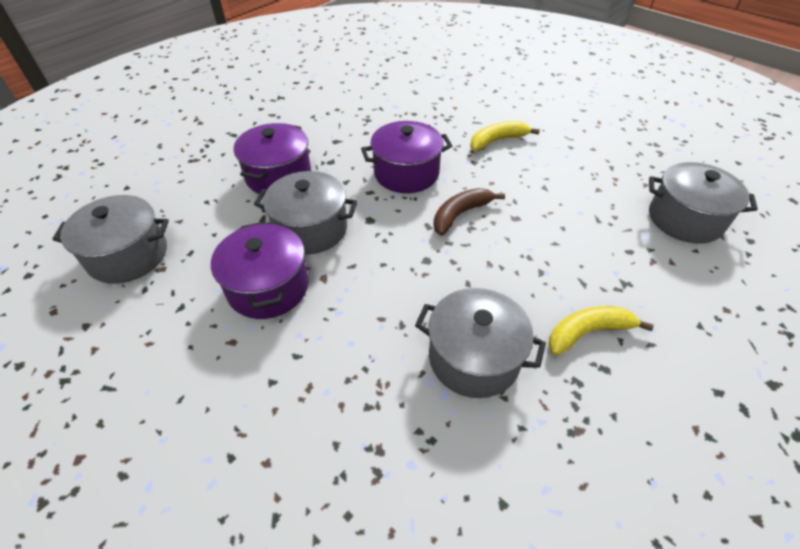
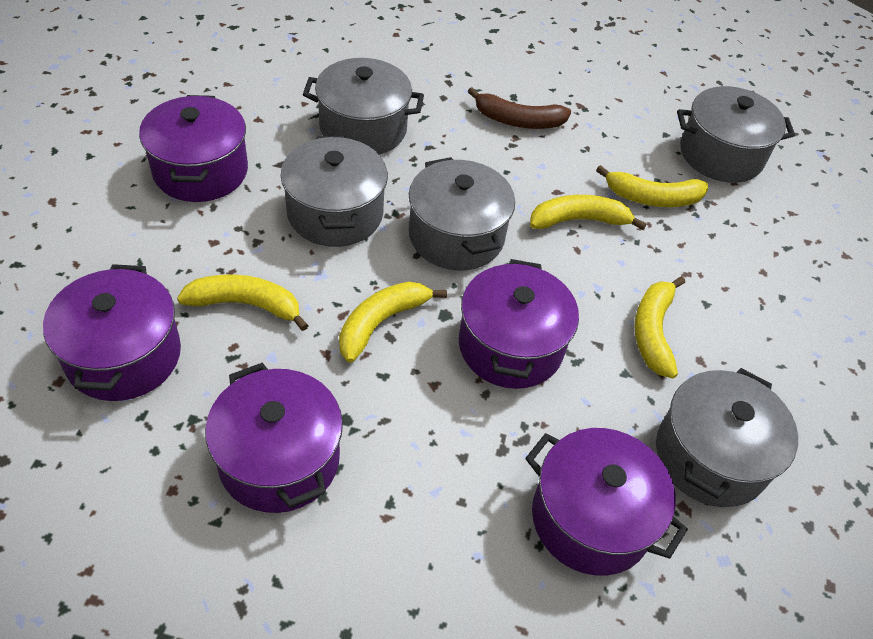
grey pot: [53,195,169,284] [254,171,357,254] [415,288,546,398] [649,162,758,243] = 4 -> [281,136,388,247] [303,58,424,154] [409,157,515,270] [656,368,798,507] [677,86,795,183] = 5
purple pot: [211,221,309,319] [234,123,311,195] [361,121,452,193] = 3 -> [43,264,181,401] [139,95,248,202] [205,363,343,513] [459,259,579,389] [525,428,688,576] = 5
yellow banana: [470,121,540,151] [548,306,654,356] = 2 -> [177,274,309,331] [339,282,447,363] [530,195,647,230] [596,165,708,207] [634,276,685,378] = 5

